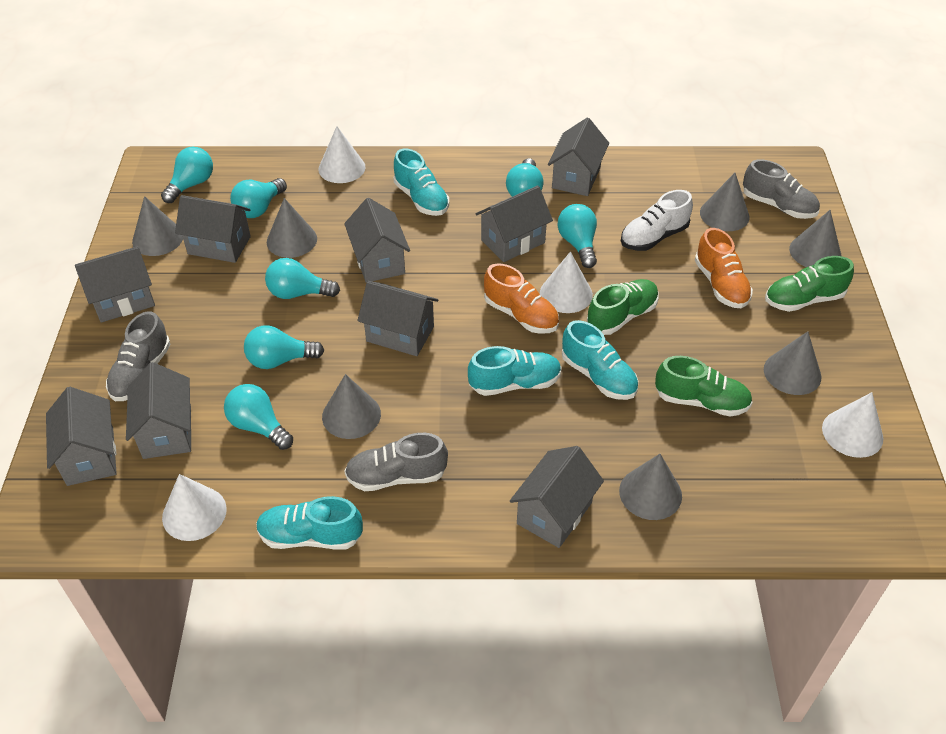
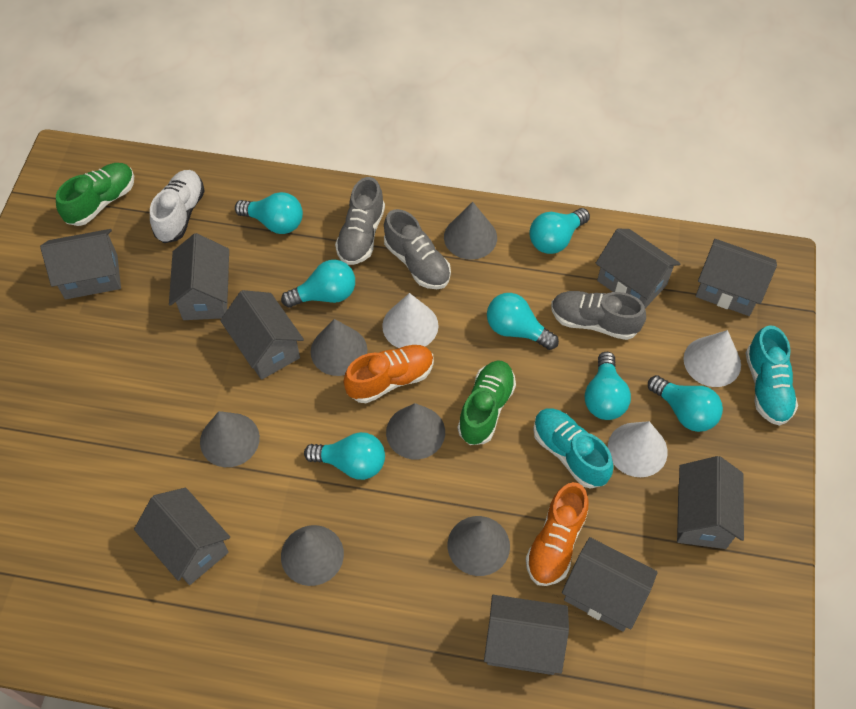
green shoe: [587,279,659,335] [655,356,753,417] [765,256,854,312] = 3 -> [56,163,134,226] [457,360,516,445] = 2
grey cone: [132,196,183,256] [267,198,317,258] [322,374,381,439] [619,454,682,520] [700,173,750,231] [764,331,821,395] [789,210,841,267] = 7 -> [200,411,260,467] [281,525,344,586] [311,319,367,376] [386,403,445,459] [444,202,497,260] [447,516,510,576] = 6
turquoise shoe: [256,496,363,550] [393,148,449,216] [468,346,562,396] [562,320,638,400] = 4 -> [533,408,613,489] [745,325,798,426] = 2
white cone: [162,474,227,541] [319,126,365,183] [540,252,593,313] [822,392,884,458] = 4 -> [382,293,439,348] [608,421,668,477] [683,330,741,387] = 3

